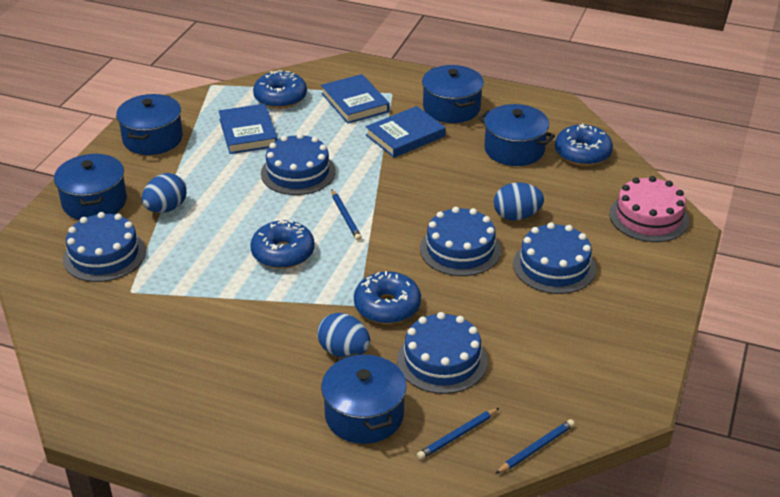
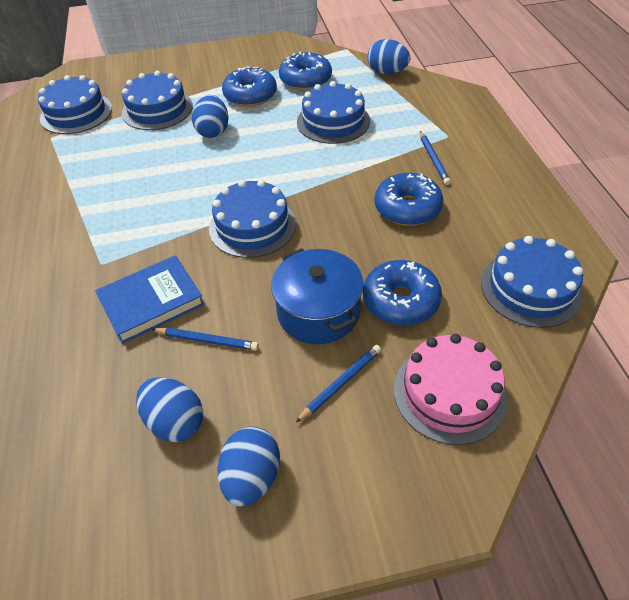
blue book: [219,104,278,154] [321,74,390,124] [366,106,446,158] = 3 -> [95,255,205,344] = 1
blue egg: [142,173,187,213] [317,313,370,357] [494,182,544,221] = 3 -> [136,377,203,442] [192,95,229,138] [217,427,280,507] [367,39,410,74] = 4
blue pot: [54,154,127,220] [116,94,183,155] [321,353,407,444] [422,65,484,123] [479,104,555,166] = 5 -> [271,248,364,344] = 1

